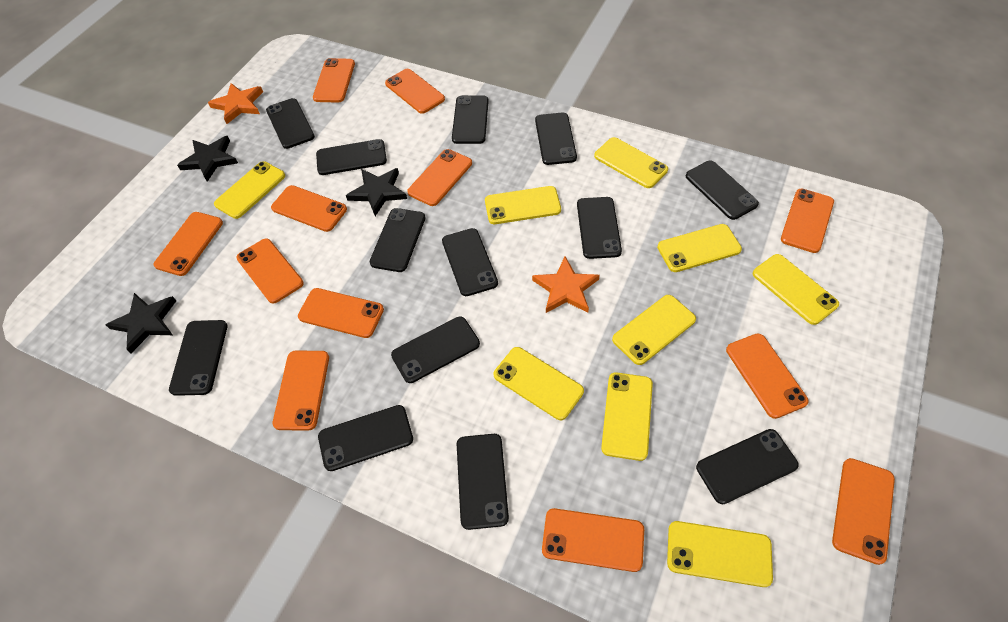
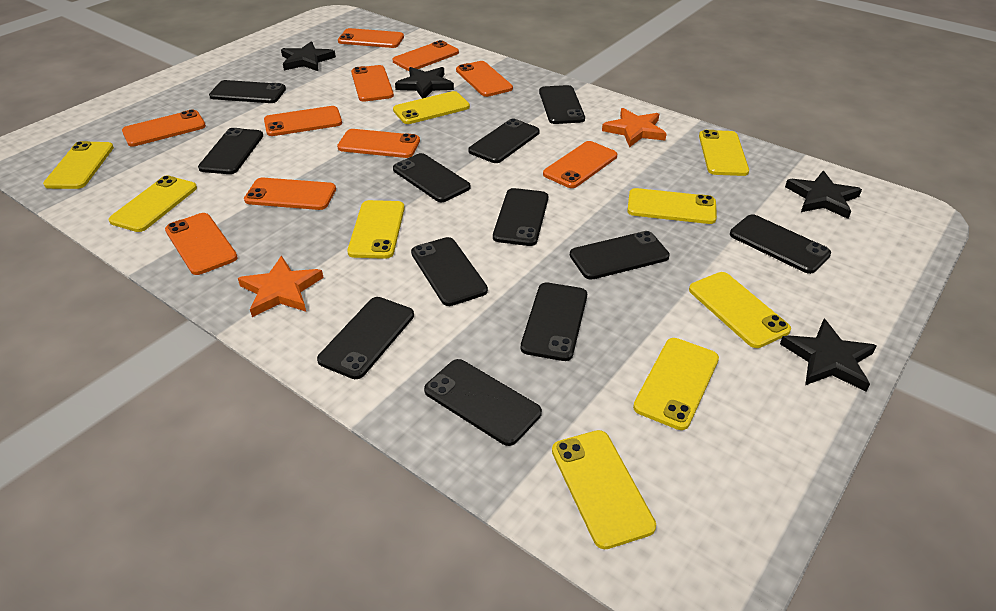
black phone: [169,320,227,396] [266,98,315,149] [316,139,387,175] [318,405,413,471] [370,208,425,272] [391,317,480,383] [442,228,498,296] [452,95,489,144] [457,434,509,530] [535,113,577,165] [577,197,622,259] [686,161,759,220] [696,429,799,504] = 13 -> [198,128,263,174] [209,80,286,103] [317,297,414,379] [393,153,471,202] [411,237,488,306] [424,359,542,446] [468,118,540,163] [493,188,548,246] [521,282,587,361] [539,85,585,124] [570,231,670,279] [730,214,831,274] = 12
black star: [106,293,176,353] [177,136,238,182] [346,168,407,216] = 3 -> [281,41,336,71] [395,67,454,98] [780,319,877,392] [785,171,862,219] = 4
orange phone: [154,212,223,276] [236,238,304,304] [271,185,347,232] [273,351,329,431] [298,288,384,338] [313,58,355,103] [385,69,445,114] [407,149,472,206] [542,508,644,572] [726,333,809,419] [781,189,834,253] [832,458,895,565] = 12 -> [122,109,206,146] [165,213,238,275] [244,178,336,210] [264,106,342,136] [337,129,420,158] [338,28,404,48] [351,65,394,102] [393,40,459,71] [456,61,513,97] [543,141,617,188] = 10

